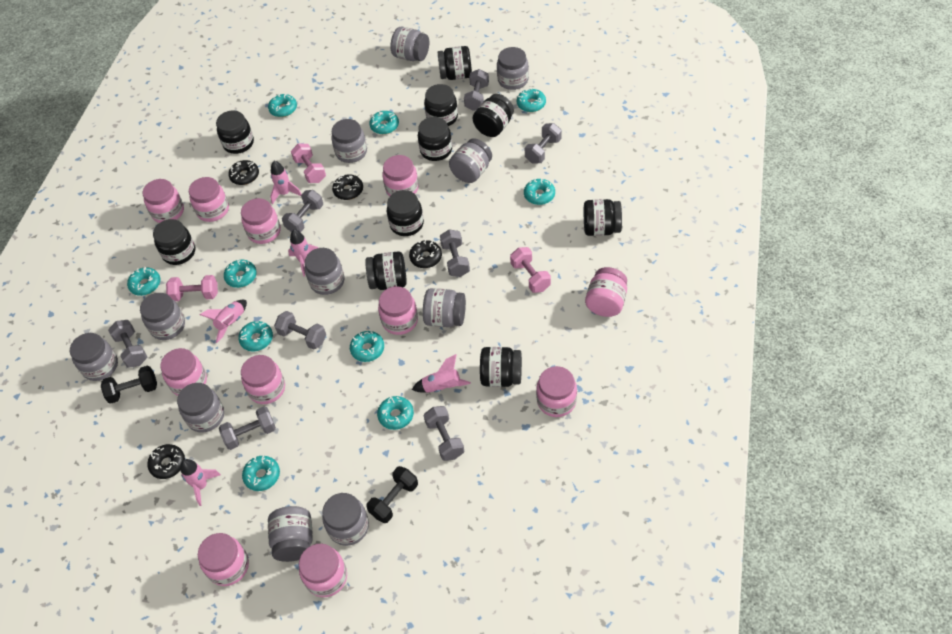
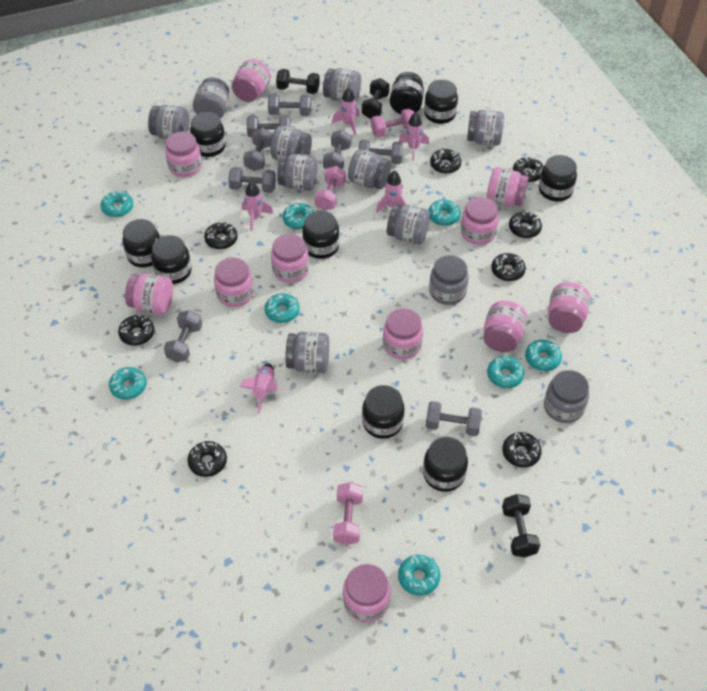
black donut: [147,444,185,479] [228,160,259,185] [332,174,363,200] [409,240,442,268] = 4 -> [118,315,154,346] [187,441,227,477] [204,222,238,249] [430,149,461,174] [491,253,526,281] [502,432,542,468] [509,212,542,238] [513,156,544,182] = 8
black dumbbell: [101,365,157,404] [366,466,418,523] = 2 -> [276,69,320,94] [362,78,390,119] [502,494,540,557] = 3
black jar: [153,219,195,265] [216,110,254,154] [365,251,407,290] [387,190,424,236] [418,117,452,161] [424,84,458,126] [437,46,472,80] [472,94,514,137] [480,347,522,387] [584,199,622,236] = 10 -> [123,219,160,268] [151,235,192,284] [190,112,226,157] [302,211,339,259] [362,385,405,439] [390,72,424,114] [423,437,468,492] [424,80,458,124] [539,155,577,202] = 9
turquoise donut: [127,267,160,296] [224,259,257,288] [238,321,273,351] [242,455,280,491] [268,93,297,117] [350,331,384,362] [369,111,399,134] [377,396,414,430] [517,88,546,112] [524,178,555,205] = 10 -> [101,191,133,217] [109,367,147,400] [265,293,300,323] [282,203,314,229] [398,555,440,596] [429,200,461,226] [487,356,524,388] [525,340,562,371] = 8

